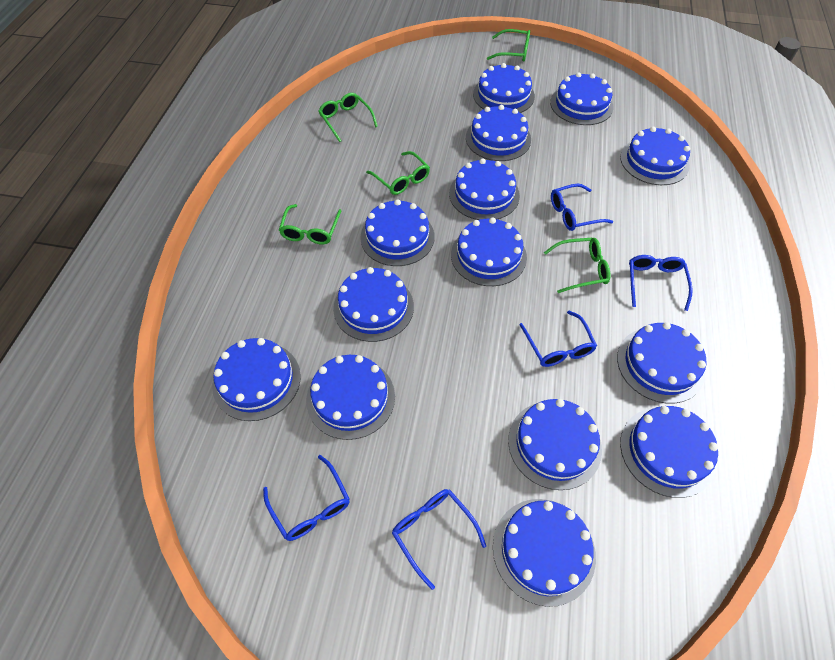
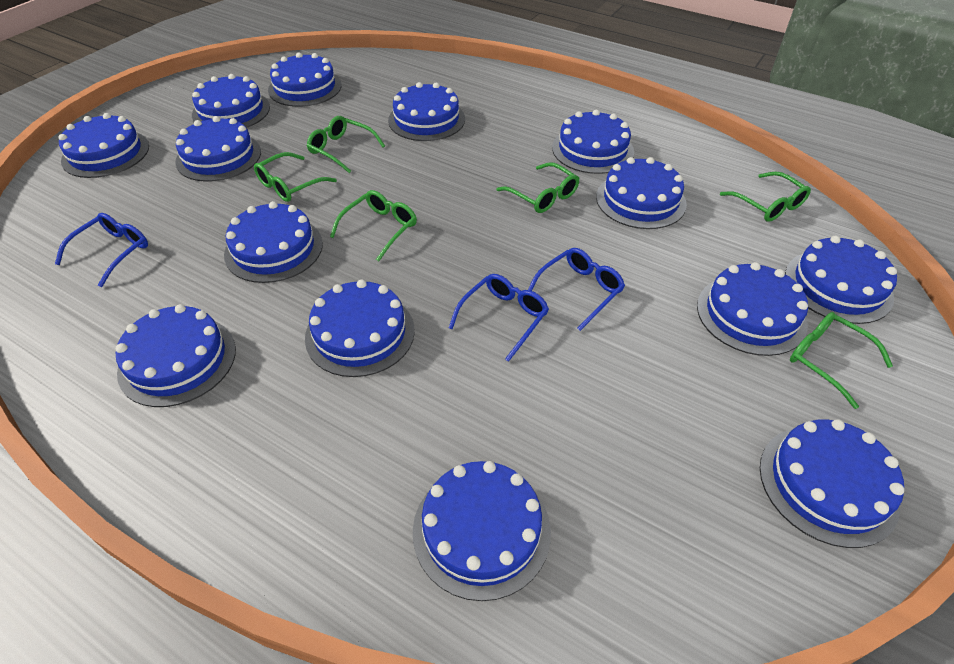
blue glasses: [263,455,350,541] [392,489,486,590] [519,311,597,367] [551,183,613,231] [629,255,693,311] = 5 -> [55,213,148,287] [449,274,549,362] [528,248,625,331] = 3
green glasses: [279,204,342,244] [318,93,378,142] [366,151,430,195] [487,29,530,62] [544,238,611,293] = 5 -> [254,152,337,202] [307,116,385,173] [330,190,417,261] [497,162,580,213] [720,171,811,222] [790,312,893,409] = 6

